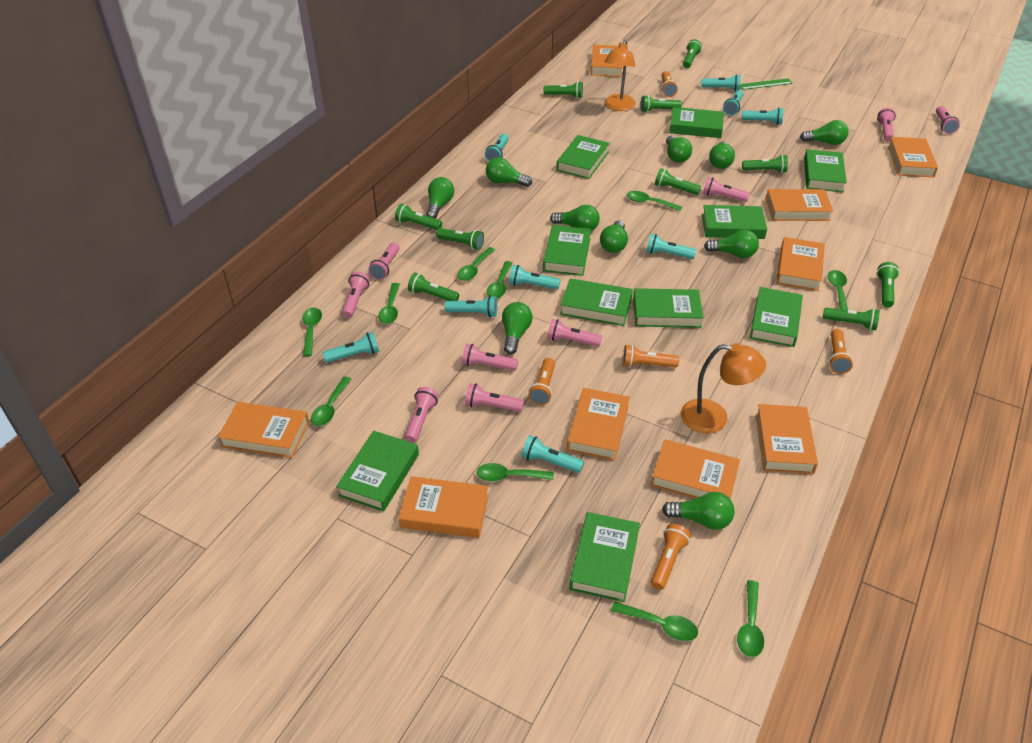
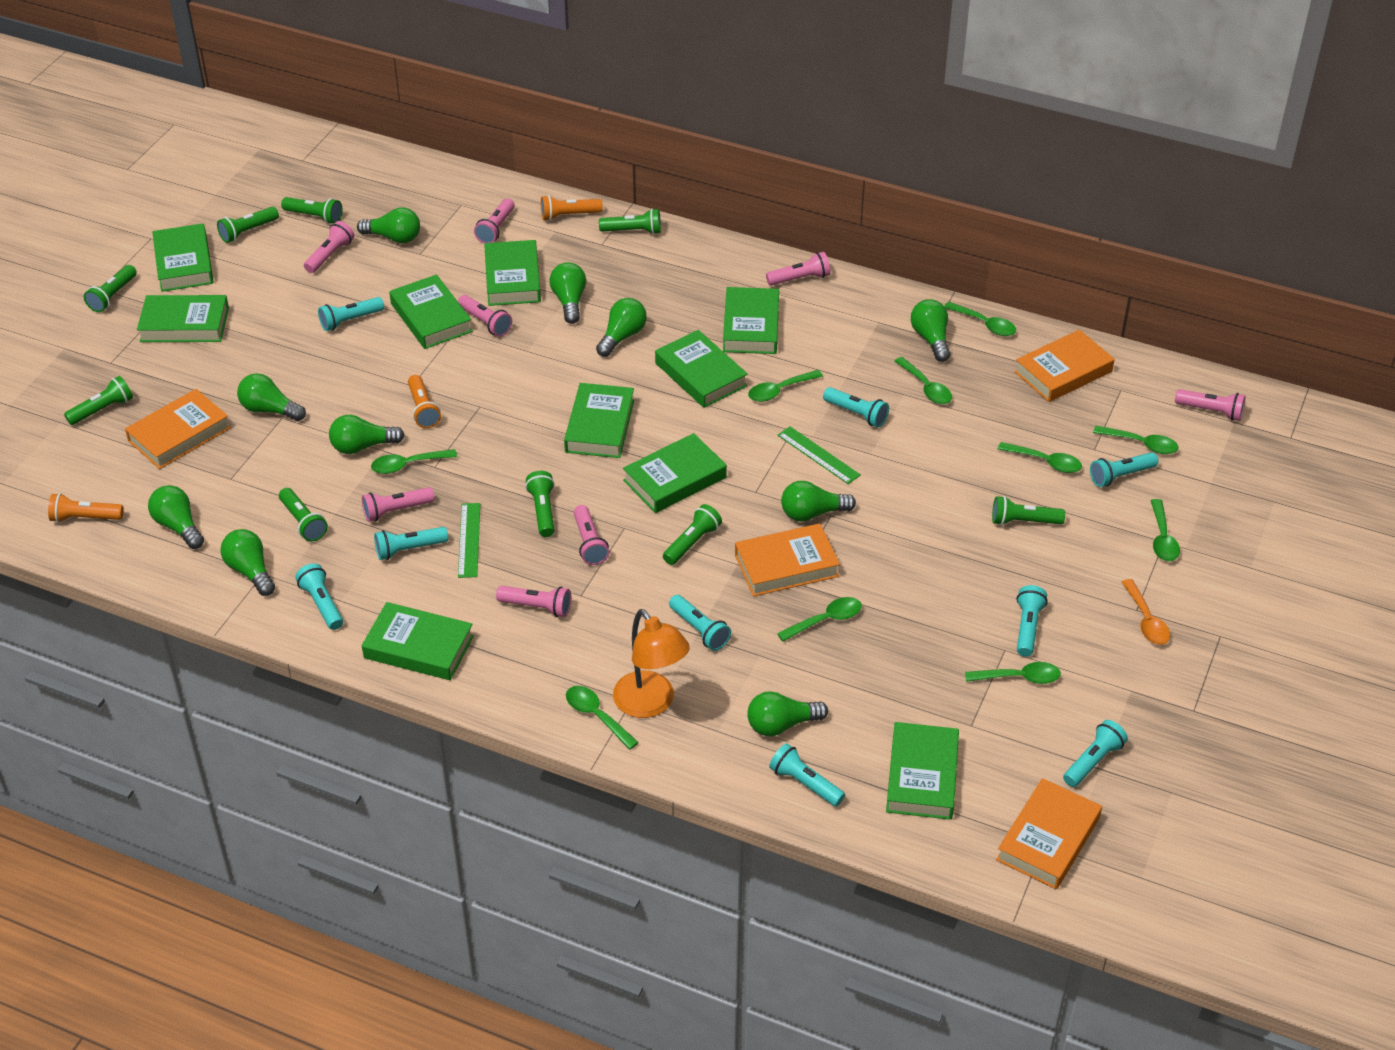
green flashlight: [395,203,442,230] [408,273,459,301] [436,228,484,250] [544,81,583,98] [640,95,682,112] [655,168,701,195] [683,39,702,68] [742,155,788,173] [823,308,880,330] [877,262,899,308] = 10 -> [64,376,133,425] [84,265,137,312] [217,207,279,243] [279,488,328,542] [281,197,343,224] [525,471,555,537] [599,209,661,234] [663,504,722,565] [992,496,1065,525] = 9
green ruler: [740,78,793,90] = 1 -> [458,503,480,578] [778,426,861,484] = 2
orange book: [218,402,309,458] [399,476,489,538] [567,388,630,460] [591,45,623,77] [651,439,740,499] [756,404,818,474] [766,189,833,221] [777,237,825,291] [888,137,938,177] = 9 -> [125,389,231,469] [735,523,840,596] [996,778,1102,889] [1014,330,1115,402] = 4
orange flashlight: [528,358,555,405] [622,345,679,368] [651,524,691,590] [661,71,678,97] [829,329,853,374] = 5 -> [48,493,123,523] [408,375,441,428] [541,195,603,221] = 3
orange lamp: [605,39,636,111] [681,343,766,434] = 2 -> [613,609,690,718] = 1
orange spoon: none = 0 -> [1122,579,1170,645] = 1
pink flashlight: [342,271,370,318] [368,242,399,280] [405,387,438,443] [462,343,518,371] [465,383,524,412] [547,319,602,347] [703,177,750,202] [877,108,896,142] [936,106,960,134] = 9 -> [304,221,354,273] [362,487,435,522] [458,295,512,337] [474,198,515,244] [496,586,571,617] [574,505,609,565] [766,252,830,286] [1175,389,1246,421] = 8

